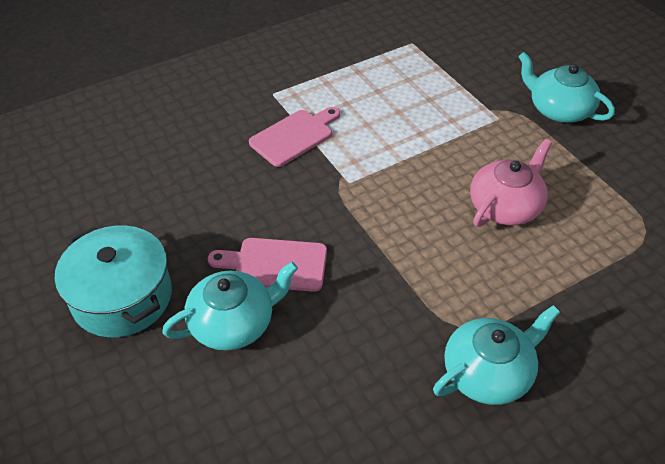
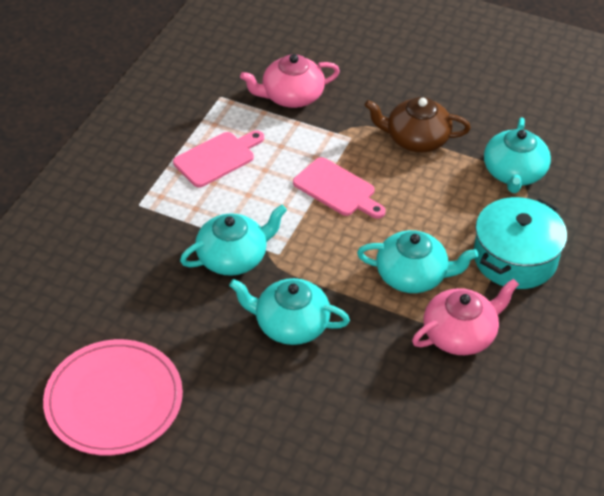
brown teapot: none = 0 -> [365,97,471,152] = 1
pink plate: none = 0 -> [43,339,183,456] = 1
pink teapot: [470,139,552,227] = 1 -> [240,54,340,108] [412,279,519,355] = 2
turquoise teapot: [162,262,298,351] [433,305,560,405] [518,52,615,123] = 3 -> [180,205,287,276] [229,278,350,345] [357,230,478,293] [484,117,551,193] = 4

